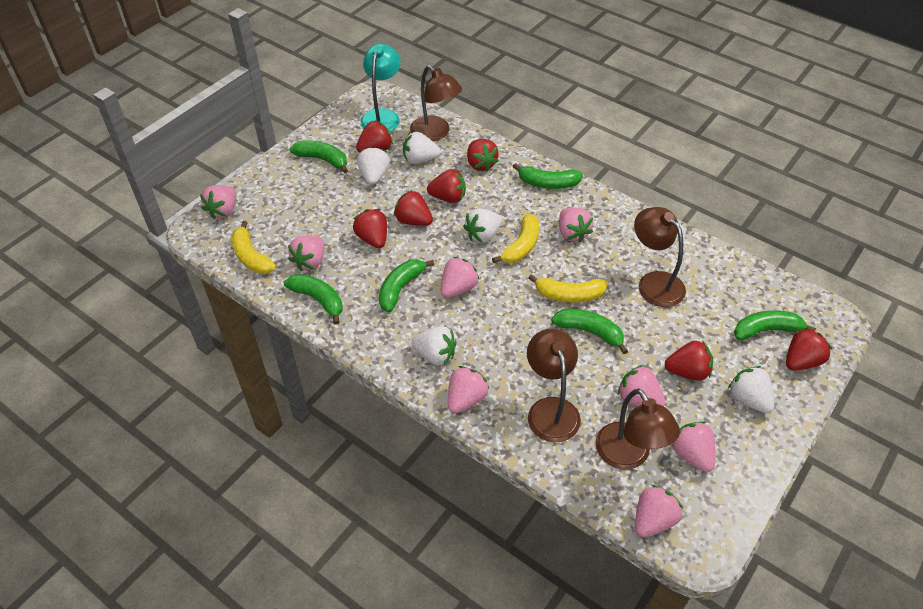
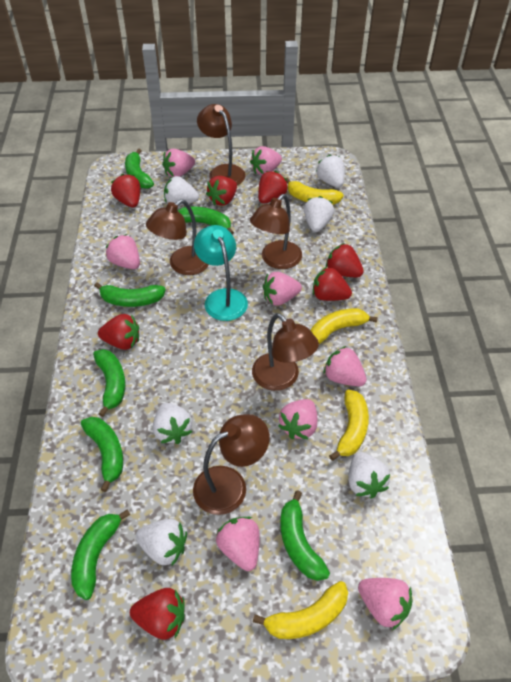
brown lamp: [410,65,462,142] [527,329,581,442] [595,389,680,469] [634,207,686,307] = 4 -> [146,199,209,275] [193,414,270,515] [197,104,246,185] [250,194,302,269] [252,313,319,391] = 5
green banana: [284,274,343,325] [290,140,348,173] [379,259,434,312] [513,163,583,189] [551,309,628,354] [734,310,816,340] = 6 -> [71,509,130,600] [81,417,123,492] [93,349,125,417] [94,282,166,307] [125,148,154,189] [177,207,234,235] [280,490,330,581] = 7
white strawberry: [357,146,390,185] [403,132,441,164] [411,326,457,366] [463,208,502,243] [728,366,774,413] = 5 -> [136,519,187,566] [153,403,192,444] [164,176,199,206] [304,196,334,232] [316,154,345,188] [348,452,390,499] = 6
yellow banana: [231,221,276,274] [492,213,539,263] [528,274,607,303] = 3 -> [253,581,348,639] [286,177,344,205] [310,308,378,344] [329,390,369,461] = 4

